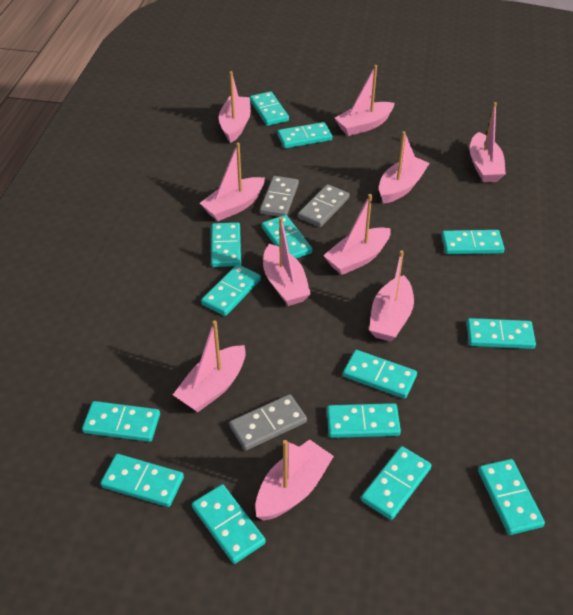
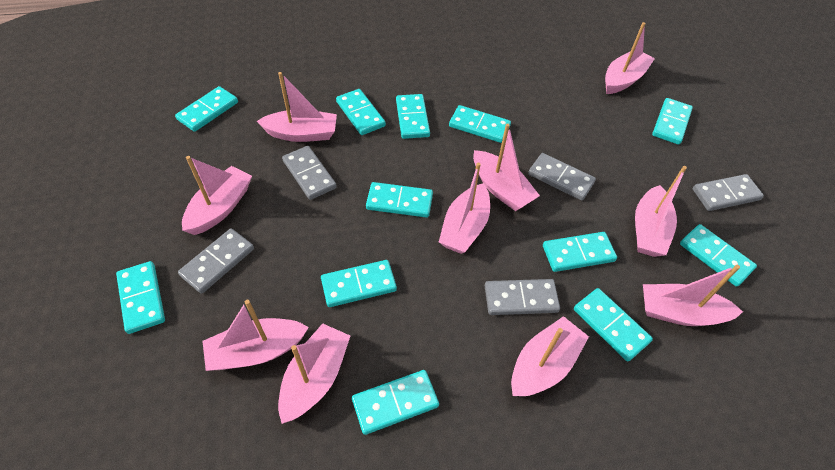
grey domino: [229,394,307,450] [260,176,299,217] [298,184,350,227] = 3 -> [178,228,254,294] [282,146,337,200] [485,279,560,315] [528,153,596,200] [693,174,764,211] = 5
turquoise domino: [82,401,160,442] [100,454,184,507] [192,484,266,564] [201,264,261,316] [211,222,241,267] [250,91,289,126] [262,215,312,259] [277,122,332,148] [327,403,401,438] [343,350,417,399] [361,446,432,520] [441,230,505,254] [467,318,536,349] [478,459,545,535] = 14 -> [116,261,165,334] [175,86,238,132] [321,260,397,307] [336,89,386,135] [352,370,439,435] [366,182,433,218] [396,94,430,139] [449,105,511,143] [543,232,617,272] [574,288,653,361] [652,98,693,145] [680,224,757,287] = 12

